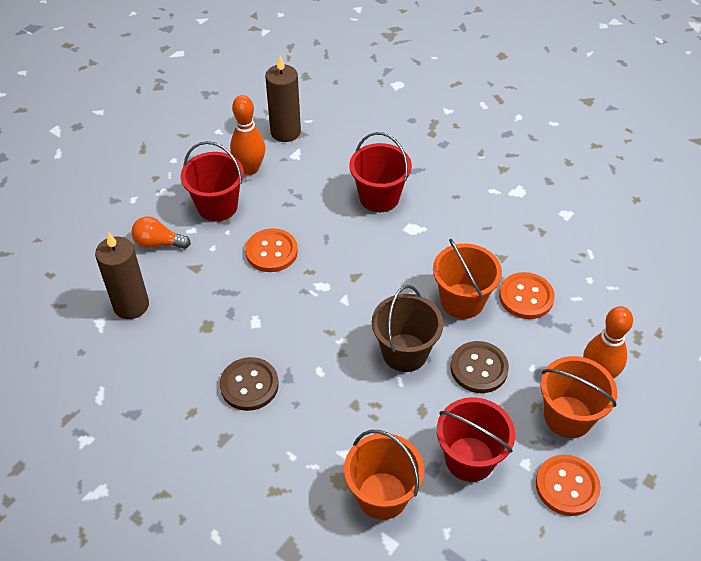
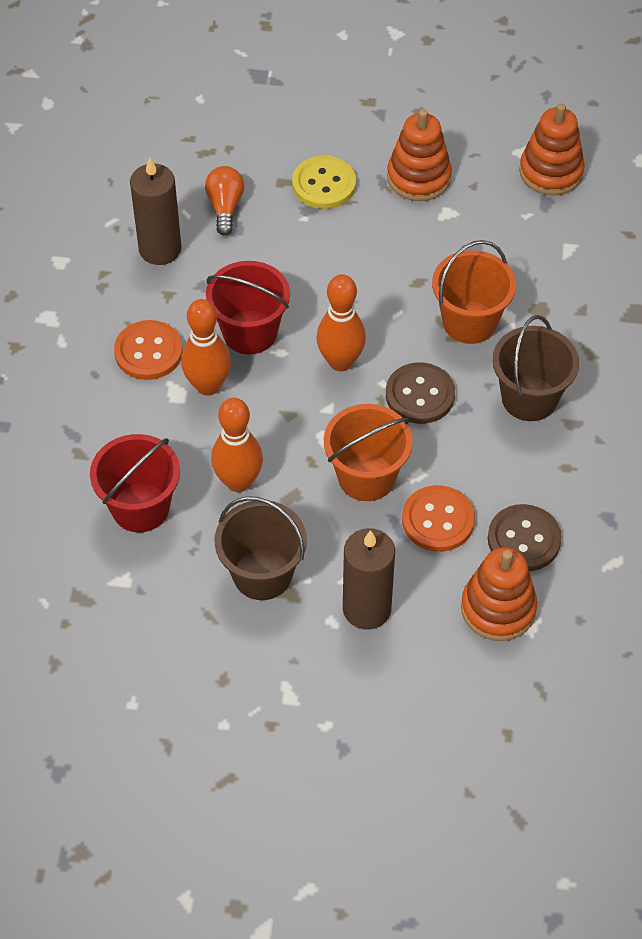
brown bucket: [372,285,444,372] = 1 -> [215,496,307,600] [492,315,579,421] = 2
orange bowling pin: [230,95,266,175] [583,306,633,379] = 2 -> [181,299,231,396] [211,398,263,492] [316,274,366,371] = 3
orange bucket: [344,430,424,520] [433,239,502,319] [540,356,617,438] = 3 -> [324,404,413,501] [432,240,516,344] = 2
orange button: [245,228,298,272] [499,272,555,319] [536,455,601,516] = 3 -> [114,320,183,380] [402,485,475,552] = 2
orange stacking toy: none = 0 -> [387,109,452,201] [461,547,537,641] [519,103,585,196] = 3
red bucket: [181,141,244,221] [350,132,412,212] [437,397,515,482] = 3 -> [90,434,180,532] [206,261,290,354] = 2
yellow button: none = 0 -> [292,156,356,209] = 1

